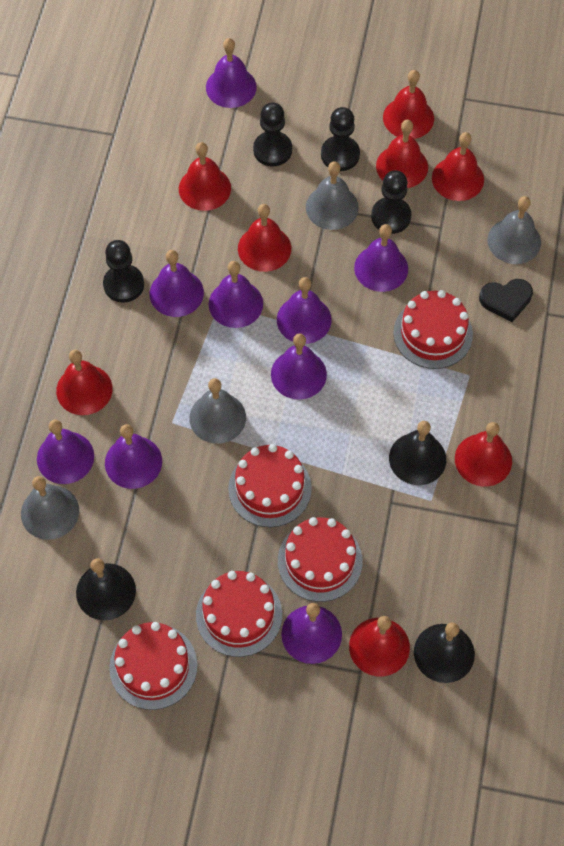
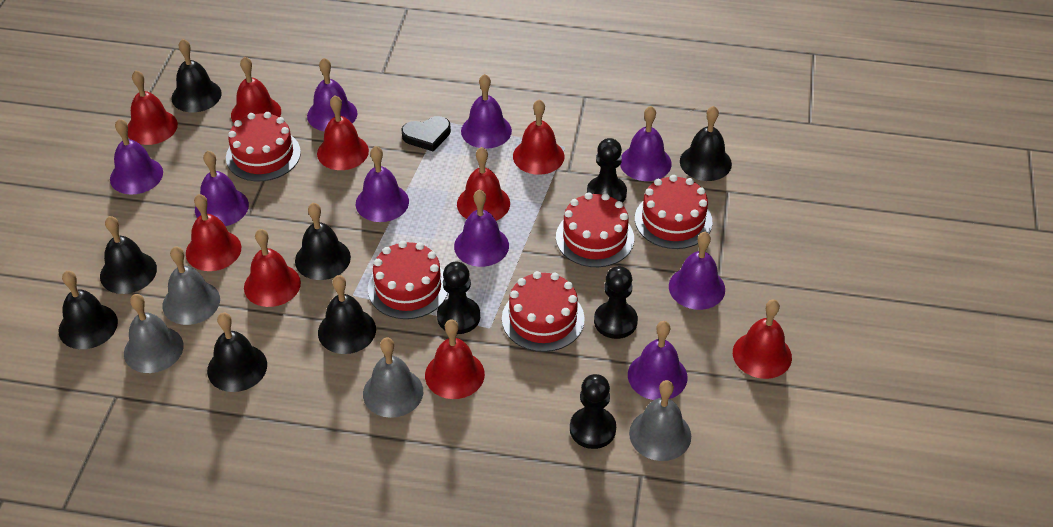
black bell: [76,558,136,620] [389,421,446,485] [414,622,475,683] = 3 -> [59,271,118,349] [100,216,157,294] [172,39,222,112] [207,312,267,392] [295,203,351,280] [318,275,376,354] [680,106,732,181] = 7
red bell: [56,349,112,415] [179,142,231,211] [238,204,291,272] [349,616,410,676] [376,120,428,188] [383,70,434,139] [432,132,484,201] [455,422,512,486] = 8 -> [128,71,178,145] [186,194,241,271] [231,56,281,123] [244,229,301,307] [317,95,369,170] [425,319,485,399] [457,147,510,221] [513,99,564,175] [733,299,792,379] = 9

